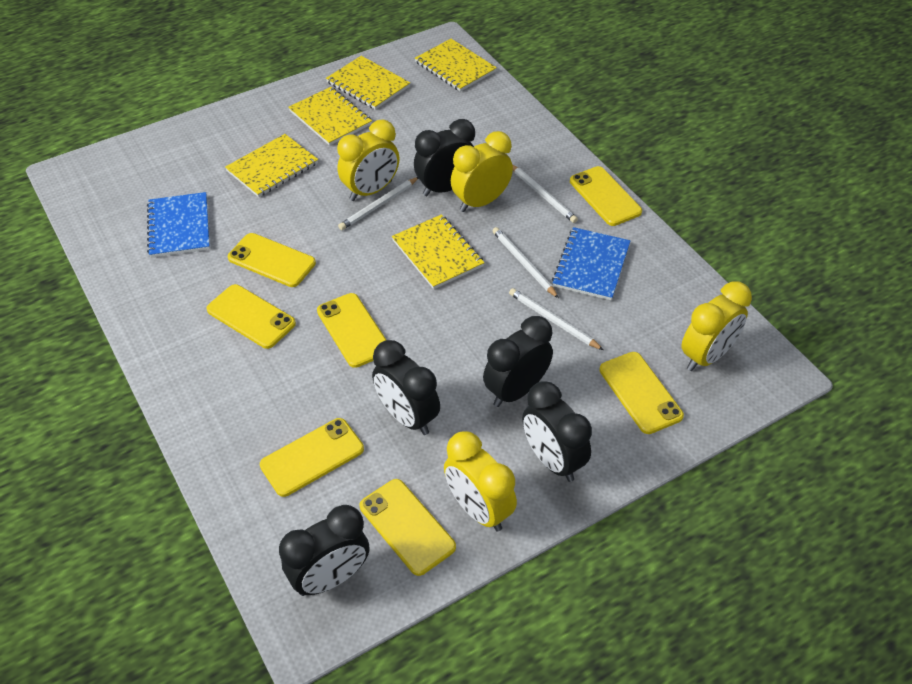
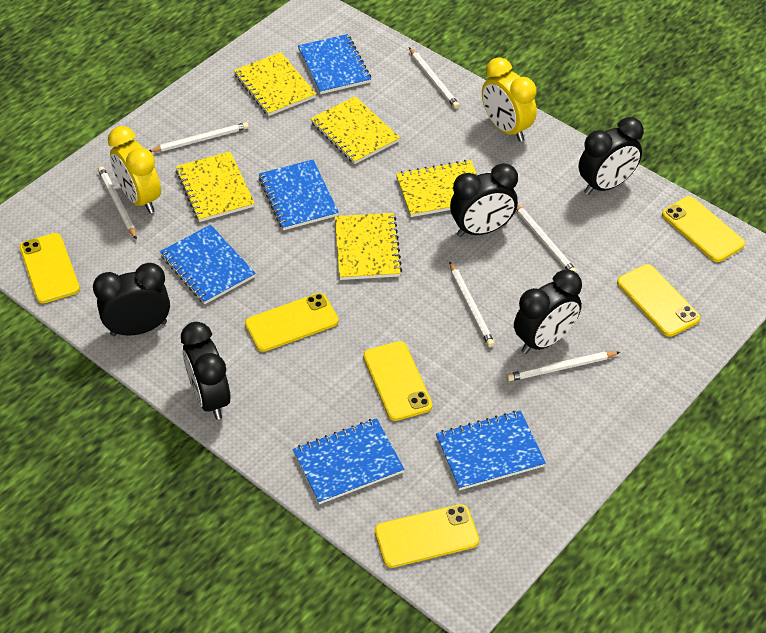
blue notebook: [147,192,210,258] [552,227,630,300] = 2 -> [160,225,256,304] [259,160,339,230] [293,418,405,504] [298,34,371,94] [436,410,546,490] = 5
white pencil: [338,177,418,230] [492,227,559,298] [509,288,603,350] [513,165,578,223] = 4 -> [98,166,137,240] [149,122,249,152] [409,47,460,109] [449,261,495,347] [507,351,620,381] [516,205,577,273] = 6
yellow clock: [337,120,400,201] [444,431,517,531] [451,131,513,212] [681,281,752,371] = 4 -> [108,126,161,213] [482,57,537,142] = 2
yellow phone: [206,284,296,349] [228,233,316,287] [260,418,364,497] [317,293,386,368] [360,479,456,576] [570,166,642,226] [599,352,684,434] = 7 -> [19,233,80,303] [245,293,339,352] [363,341,433,421] [375,504,479,568] [617,264,700,337] [662,196,745,262] = 6

